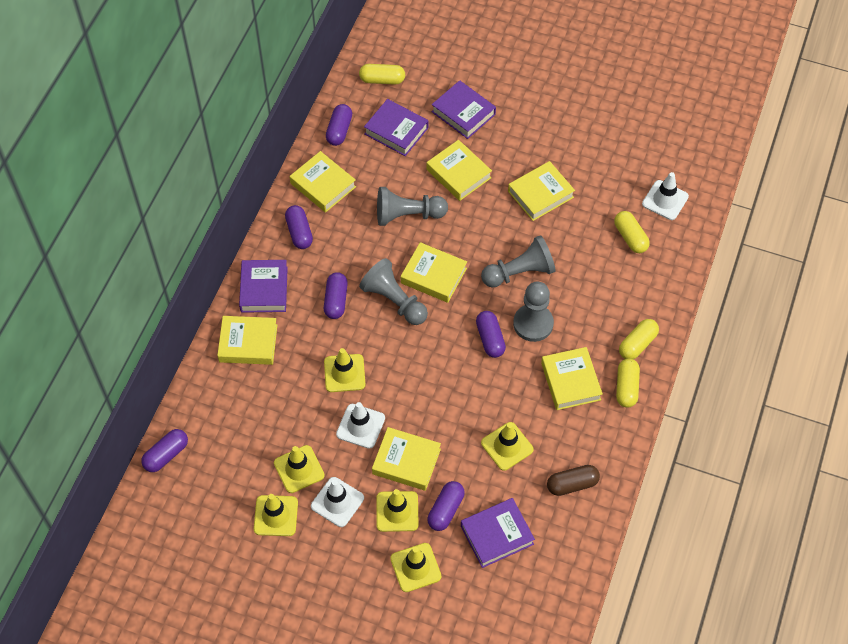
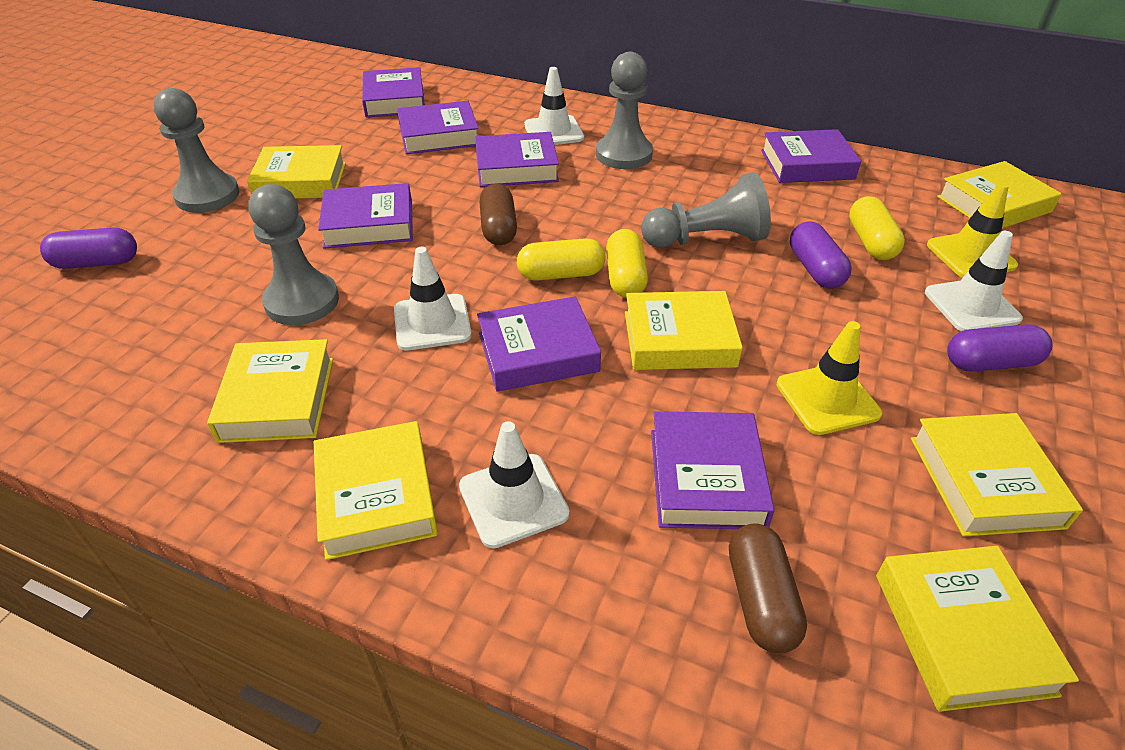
brown capsule: [547,465,600,496] = 1 -> [479,184,517,245] [729,524,807,653] = 2
purple book: [239,260,288,313] [364,99,428,156] [432,80,496,139] [461,498,535,568] = 4 -> [318,183,413,248] [362,67,425,118] [397,101,479,154] [475,132,559,187] [477,296,601,392] [651,411,774,529] [761,129,861,183] = 7
purple capsule: [141,429,188,472] [285,205,313,249] [324,272,348,319] [326,104,352,146] [427,481,465,531] [476,311,506,358] = 6 -> [40,227,137,269] [790,222,852,289] [947,324,1053,372] = 3
white traffic cone: [311,477,364,527] [336,402,385,449] [642,172,689,220] = 3 -> [394,247,472,350] [459,421,569,548] [524,67,584,145] [925,231,1023,331] = 4
yellow capsule: [359,64,405,85] [614,211,650,253] [616,359,640,408] [619,319,659,359] = 4 -> [517,238,605,281] [606,229,648,298] [849,196,905,260] = 3
yellow traffic cone: [254,494,298,536] [274,445,325,493] [324,348,366,392] [376,489,419,532] [390,543,442,592] [481,422,534,471] = 6 -> [777,321,882,435] [927,183,1018,278] = 2

